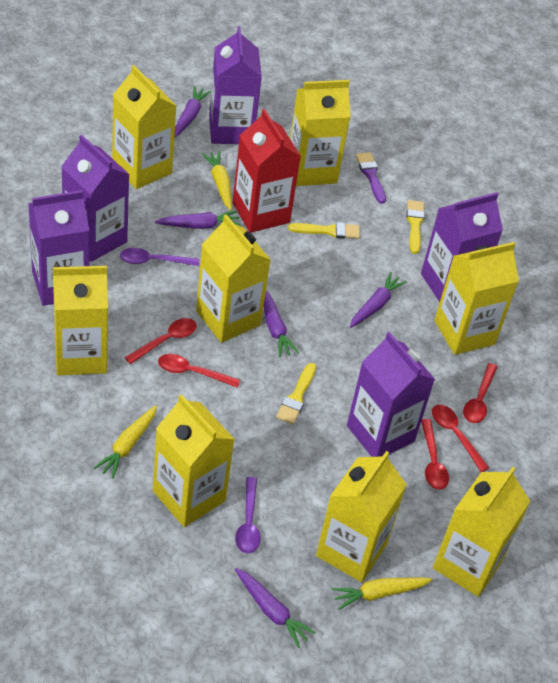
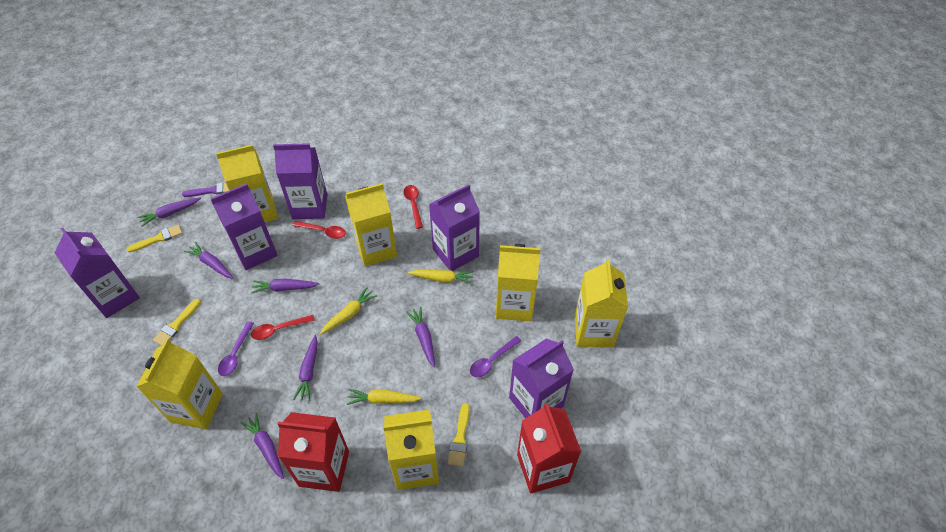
purple carrot: [155,211,241,229] [174,86,211,138] [235,568,316,648] [264,291,299,357] [350,272,407,328] = 5 -> [138,197,201,227] [184,242,233,279] [241,413,284,479] [251,278,319,294] [293,335,318,401] [406,307,435,367] = 6
red carton: [233,109,301,233] = 1 -> [278,412,349,492] [517,403,582,494] = 2
red spoon: [125,318,197,364] [158,354,240,388] [421,419,449,490] [432,404,489,472] [463,363,497,423] = 5 -> [251,315,315,340] [293,221,346,239] [404,185,423,229] = 3
yellow carton: [53,266,108,375] [112,65,176,189] [153,394,235,527] [196,215,271,343] [290,80,351,186] [316,451,407,582] [433,467,530,597] [434,242,519,355] = 8 -> [136,339,223,429] [216,145,278,222] [345,183,397,266] [383,409,439,490] [496,244,540,321] [574,259,628,348] = 6

